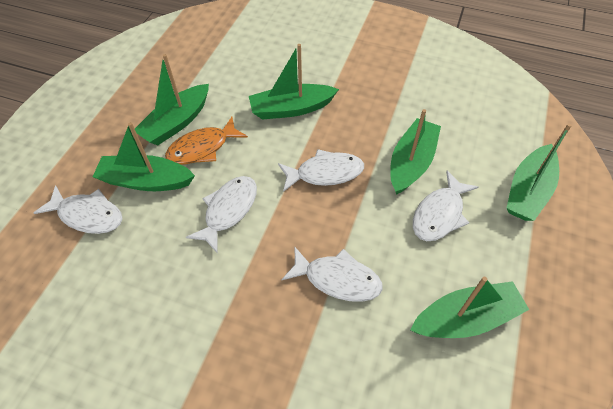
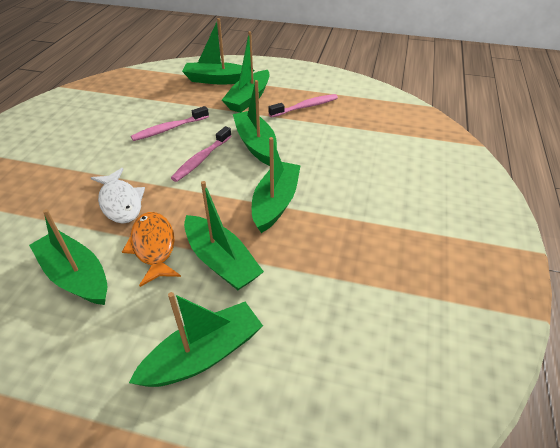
green boat: [93,122,195,191] [135,54,209,145] [249,44,339,120] [390,109,441,195] [410,277,529,338] [507,124,572,221] = 6 -> [29,209,107,305] [129,292,263,387] [182,18,254,85] [184,181,264,290] [222,31,270,113] [233,80,277,166] [252,137,301,233] = 7
pink toothbrush: none = 0 -> [131,106,209,141] [171,126,231,182] [268,94,338,118] = 3
white fish: [34,185,123,234] [186,176,257,254] [278,149,364,192] [282,246,383,302] [413,171,478,241] = 5 -> [91,168,145,224] = 1

